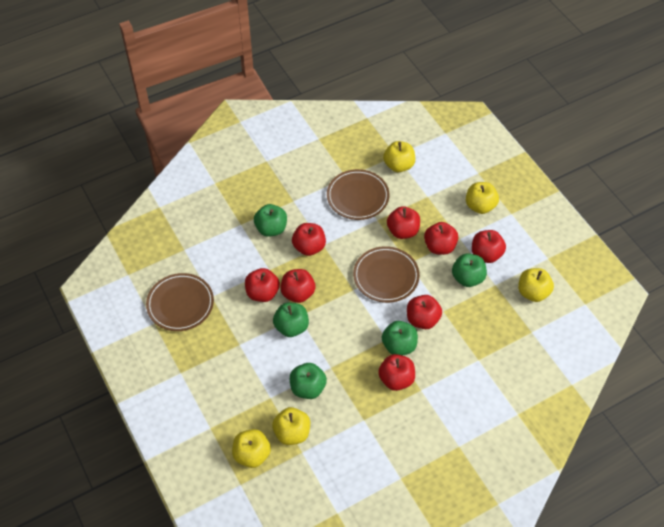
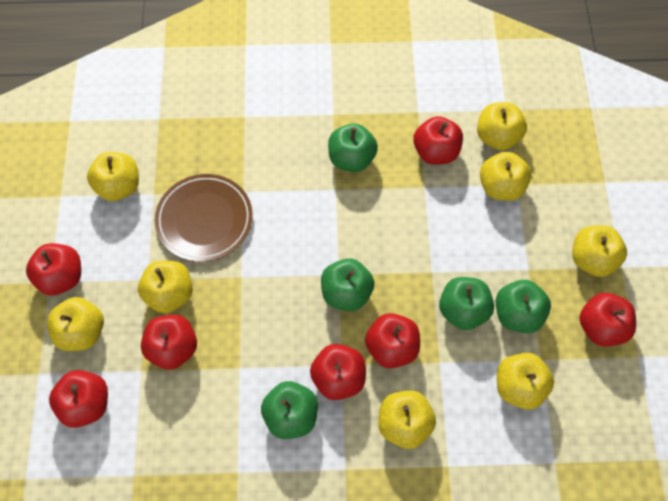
brown plate: [146,273,214,331] [327,169,390,220] [353,246,420,303] = 3 -> [155,174,253,262] = 1
red apple: [245,268,280,302] [280,269,315,303] [292,223,326,256] [378,354,415,391] [387,206,420,239] [407,295,442,329] [424,222,458,255] [472,230,506,263] = 8 -> [26,243,81,295] [49,370,108,428] [141,315,197,370] [310,344,366,400] [365,313,420,368] [413,116,463,165] [579,293,636,347] = 7
yellow apple: [232,429,271,468] [272,407,310,445] [383,141,415,172] [466,182,499,214] [518,268,554,302] = 5 -> [47,297,104,351] [87,152,139,201] [138,260,193,313] [378,390,436,449] [477,102,527,150] [480,152,531,201] [497,353,554,409] [572,226,627,277] = 8

